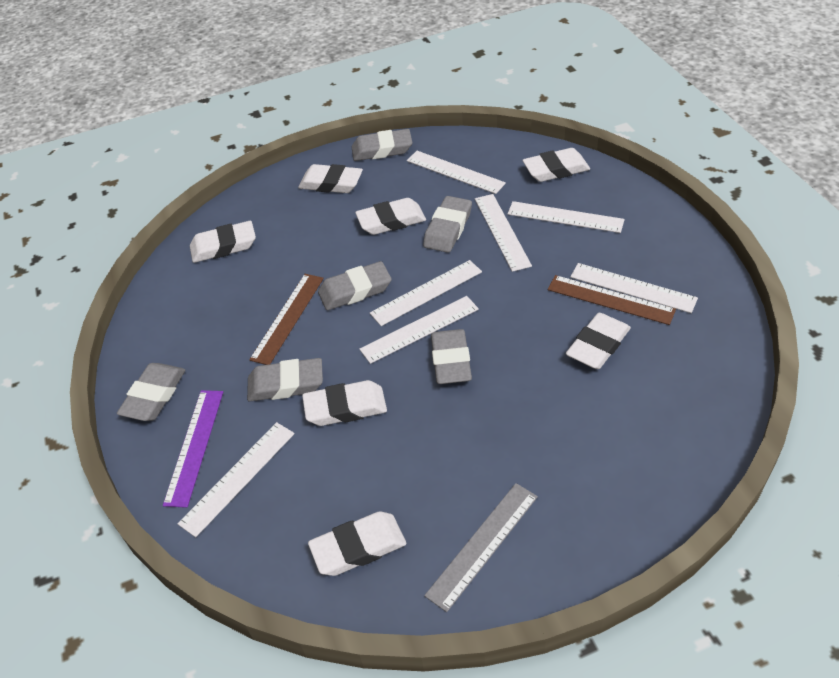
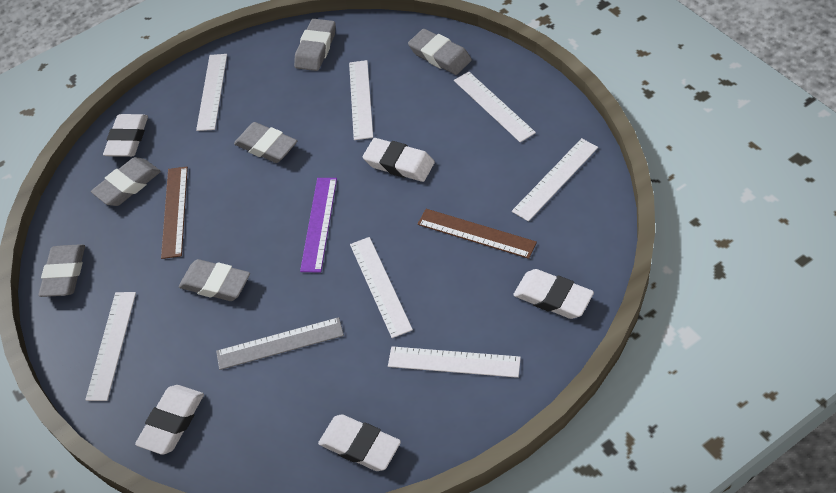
white eraser: [190,221,256,263] [298,164,363,193] [302,380,387,426] [308,511,406,576] [355,198,426,235] [522,148,590,182] [566,313,631,369] = 7 -> [103,114,148,157] [135,385,204,455] [318,414,401,471] [363,138,435,182] [513,269,594,319] = 5

